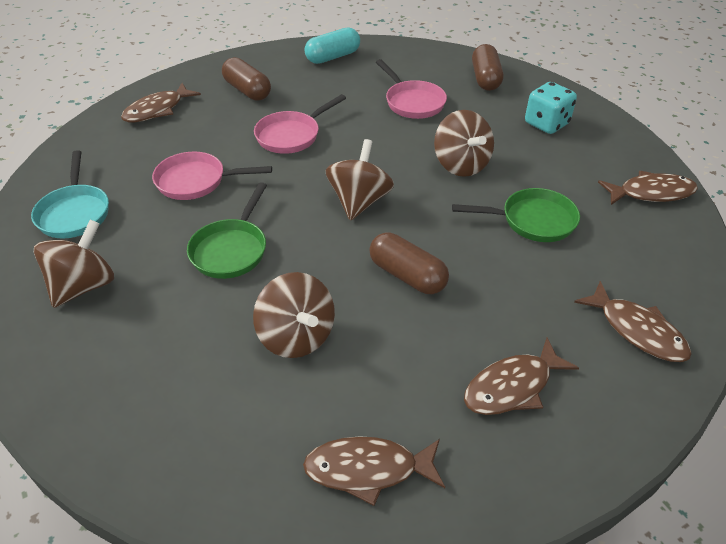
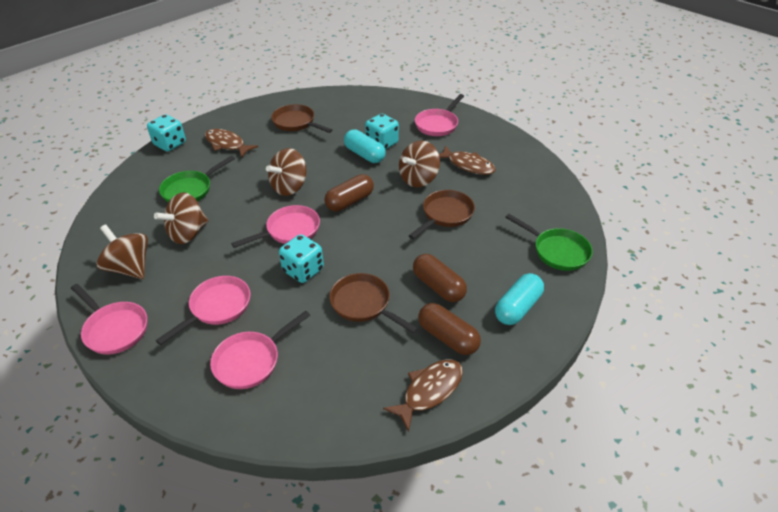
brown fish: [121,83,201,123] [303,436,445,506] [464,338,579,415] [574,281,692,362] [598,171,698,205] = 5 -> [205,129,258,157] [383,360,463,432] [439,145,496,175] = 3
brown pan: none = 0 -> [271,104,332,133] [329,273,418,334] [409,190,475,239] = 3
pink pan: [152,151,272,200] [254,94,346,154] [376,59,447,119] = 3 -> [71,284,147,355] [156,276,250,345] [210,311,310,389] [231,205,320,248] [415,94,464,136] = 5
turquoise capsule: [305,27,360,64] = 1 -> [344,129,386,163] [495,273,544,325] = 2
turquoise dice: [525,82,577,134] = 1 -> [147,115,186,151] [279,234,324,283] [365,114,399,150] = 3
turquoise pan: [31,150,109,238] = 1 -> none = 0

